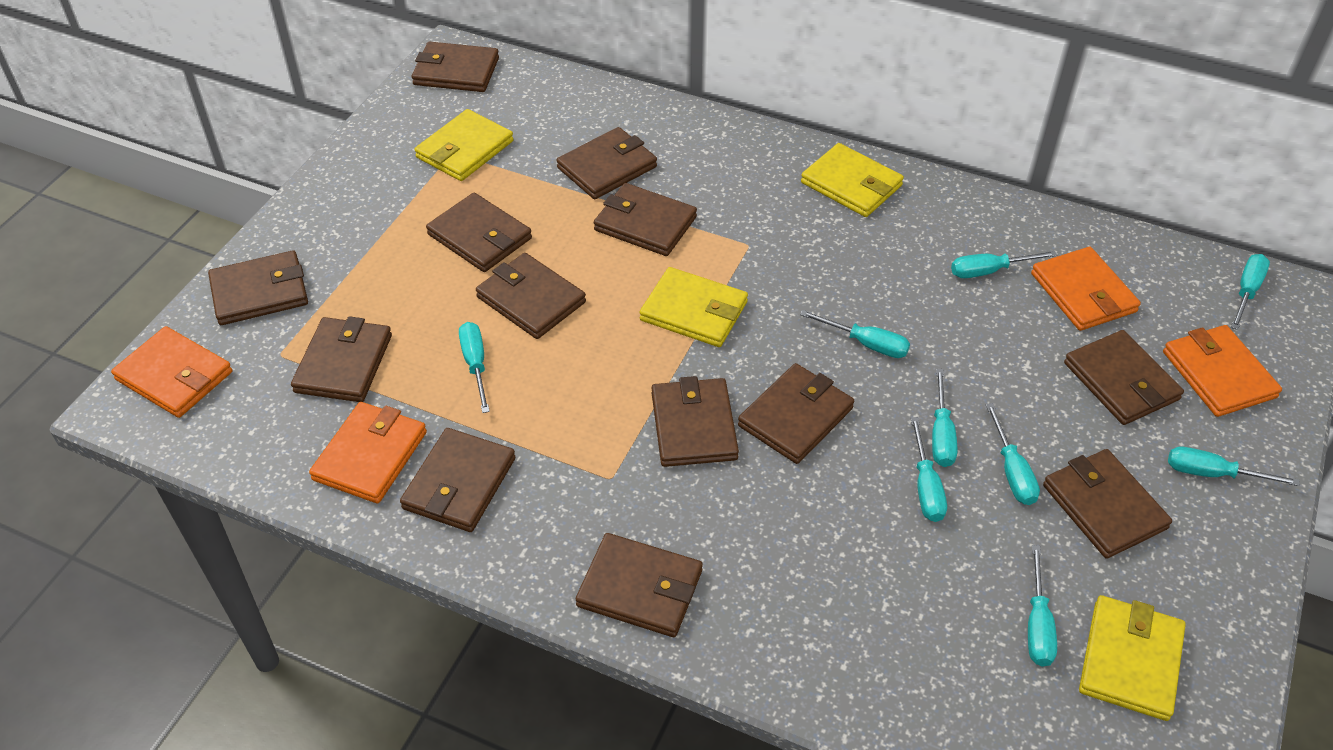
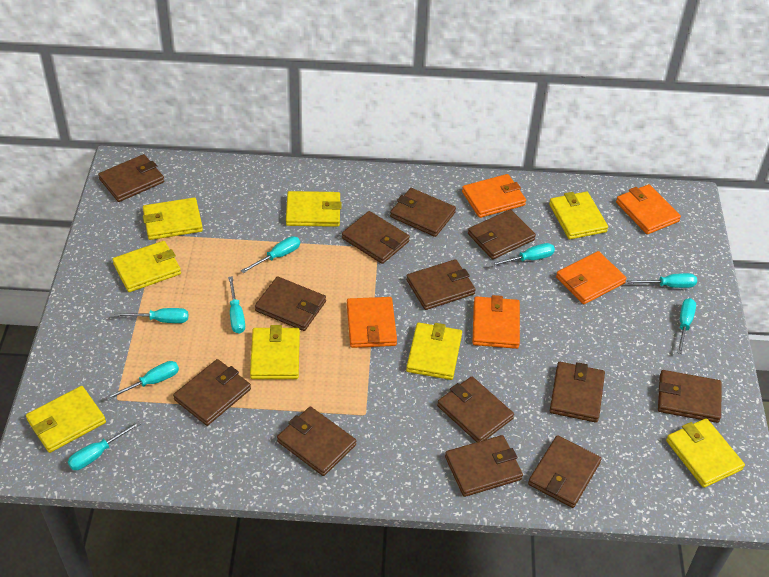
orange wallet: [111,326,232,418] [309,402,427,503] [1031,247,1141,331] [1163,325,1282,417] = 4 -> [347,297,397,348] [462,174,526,218] [472,295,520,349] [556,251,627,304] [616,184,681,234] = 5
turquoise screwdriver: [459,322,490,413] [800,310,910,358] [910,417,947,522] [932,369,957,467] [951,251,1057,278] [986,403,1040,505] [1028,545,1057,666] [1168,447,1300,486] [1231,254,1270,330] = 9 -> [68,421,141,470] [106,361,179,400] [114,308,188,323] [228,276,245,334] [241,236,300,273] [490,243,555,267] [627,273,697,288] [677,298,696,354] = 8
yellow wallet: [415,109,514,181] [639,267,748,347] [801,143,904,217] [1079,595,1186,721] = 4 -> [26,386,106,453] [112,241,181,292] [143,197,203,240] [250,325,300,379] [286,191,342,227] [406,322,462,380] [549,192,608,239] [666,418,745,488] = 8

